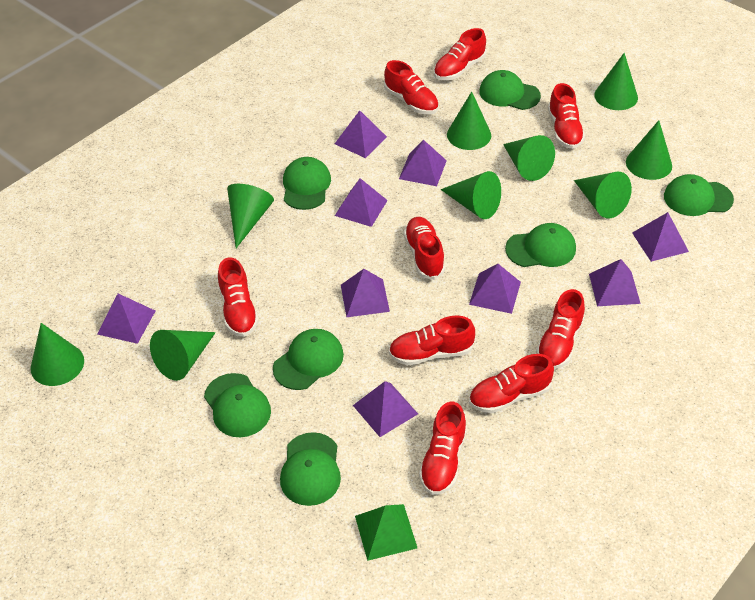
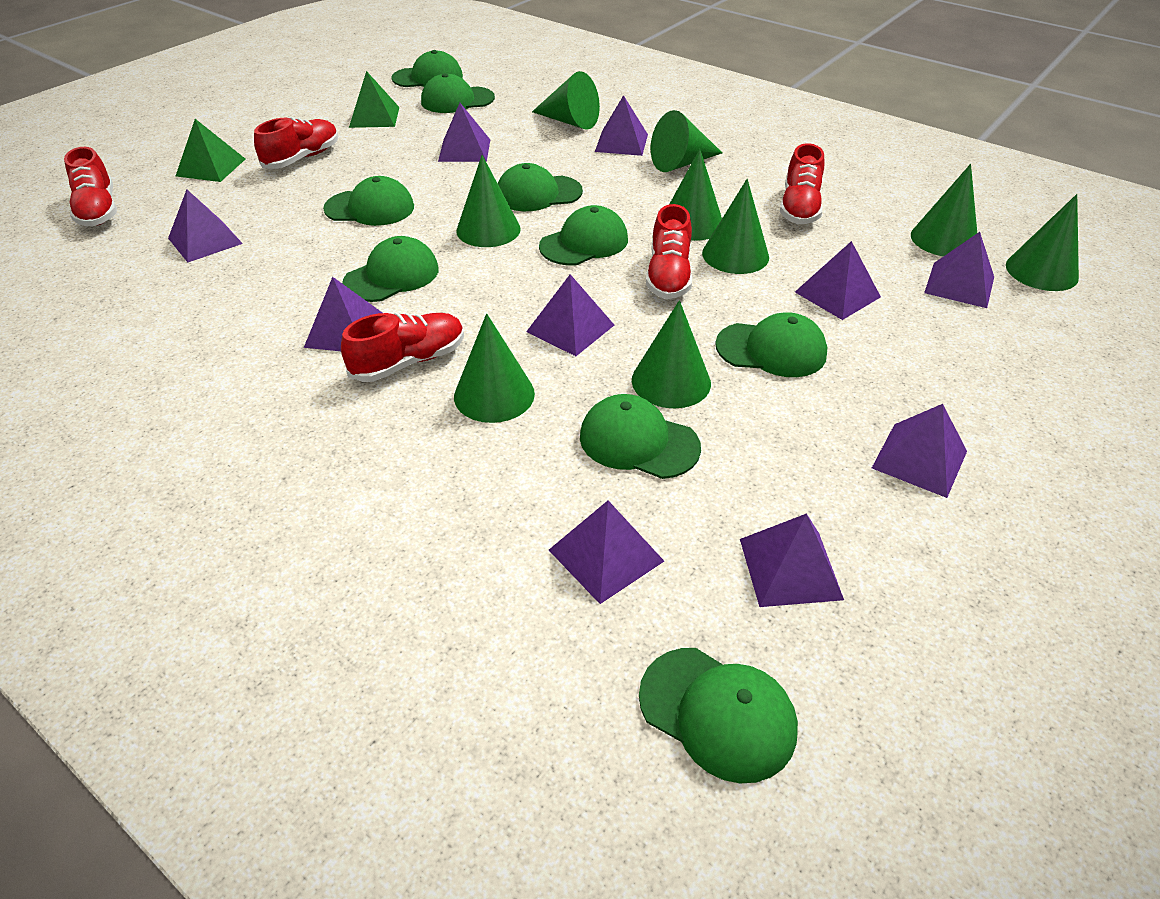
green cap: [204,373,271,437] [273,329,344,390] [280,432,341,506] [283,157,331,210] [479,70,541,110] [505,223,576,267] [664,174,734,216] = 7 -> [323,176,414,226] [342,236,439,302] [391,50,463,87] [421,73,495,113] [498,163,583,211] [539,205,628,265] [580,394,701,479] [639,648,798,783] [715,313,827,377] = 9
green pyramid: [355,504,417,561] = 1 -> [176,119,245,182] [349,71,399,128] = 2
purple pyramid: [97,294,155,344] [335,111,387,158] [335,178,388,227] [341,269,390,317] [353,381,418,437] [399,140,447,186] [469,264,521,314] [589,259,641,306] [632,212,689,262] = 9 -> [168,189,243,262] [304,277,382,351] [438,103,490,162] [526,274,614,356] [549,501,664,604] [595,95,648,156] [740,513,844,607] [795,241,881,320] [872,404,967,498] [924,232,994,308] = 10
red shoe: [218,257,259,337] [384,60,439,114] [389,315,475,365] [404,217,445,280] [419,402,467,495] [434,28,486,80] [469,354,554,413] [536,289,585,369] [548,83,585,149] = 9 -> [64,147,117,226] [254,117,338,169] [341,312,464,382] [646,204,693,299] [780,143,824,224] = 5

